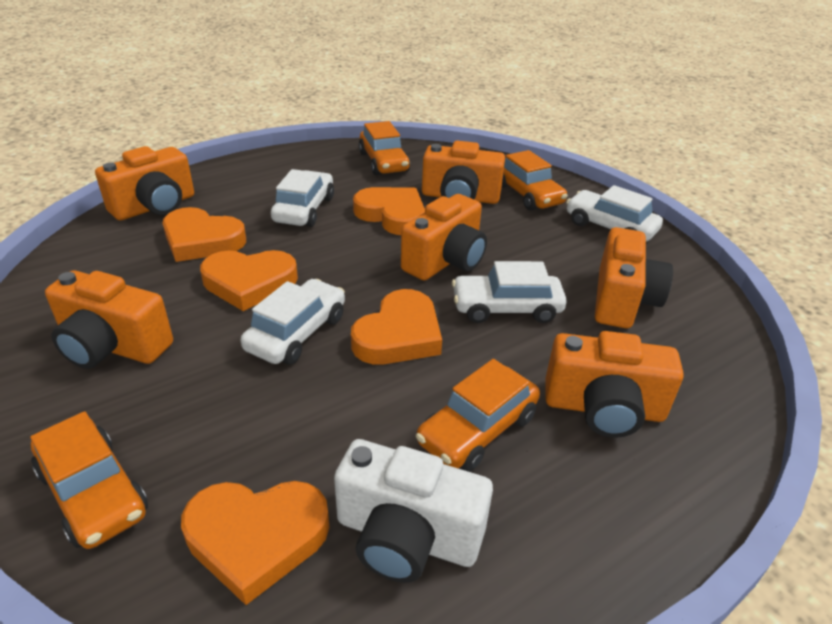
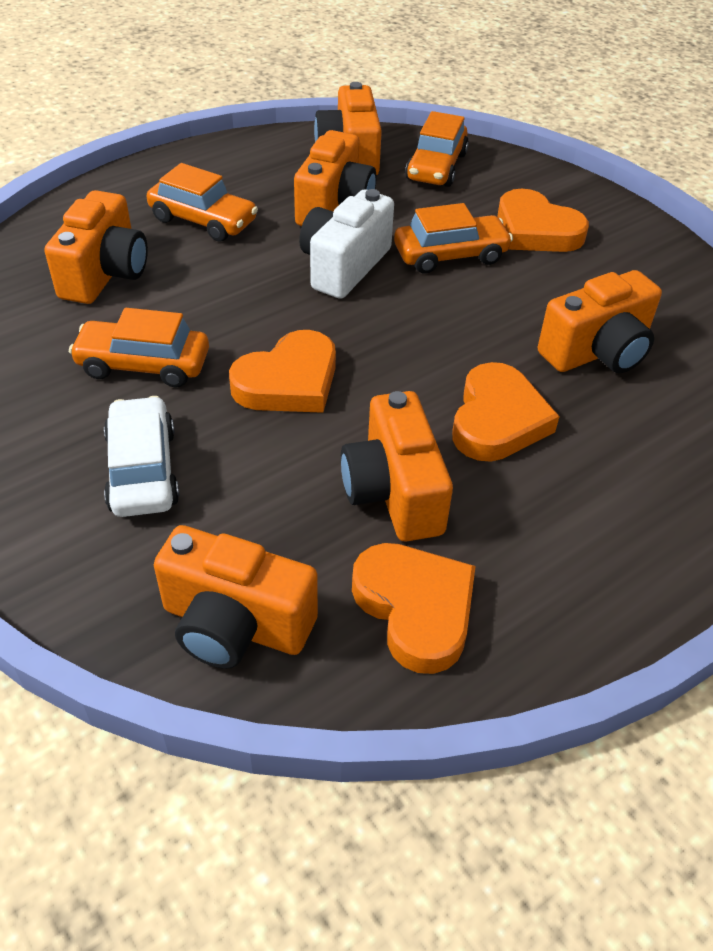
orange heart: [162,207,246,262] [181,481,329,605] [200,250,298,311] [351,289,442,365] [353,187,425,235] = 5 -> [229,330,336,413] [352,543,476,674] [452,362,560,462] [498,188,589,252] = 4
white car: [241,279,345,365] [271,169,334,227] [452,261,566,323] [566,185,663,241] = 4 -> [104,396,179,517] = 1

